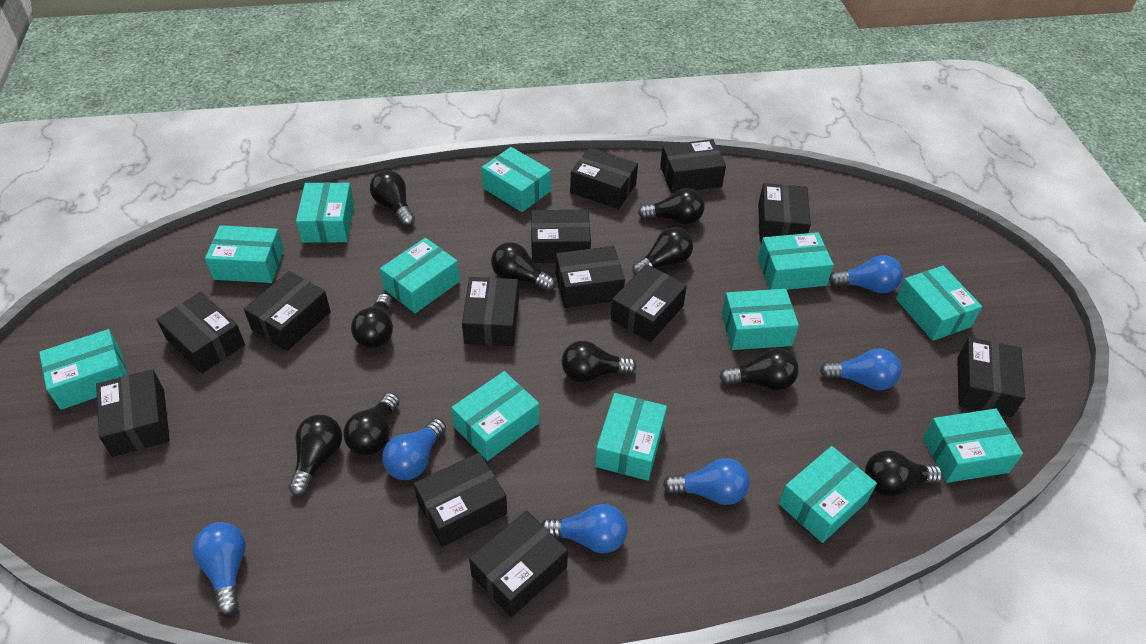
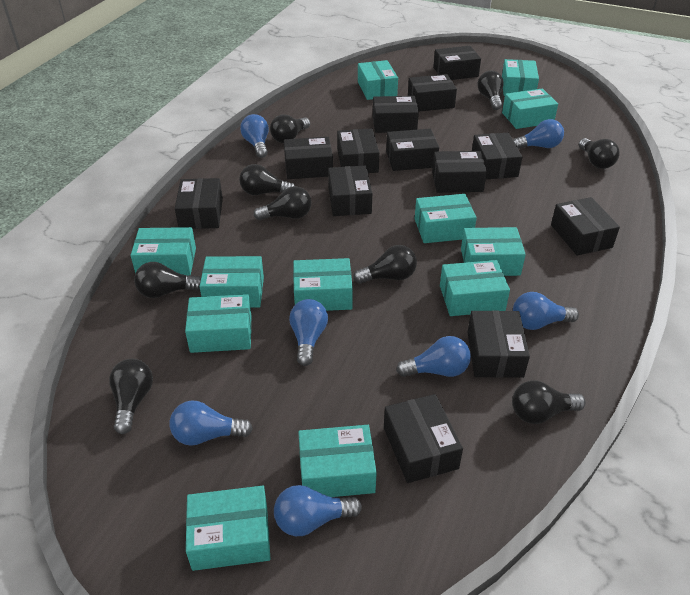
black light bulb: [289,415,342,496] [343,393,399,456] [351,294,393,348] [370,170,415,226] [491,242,556,291] [561,341,637,383] [632,227,693,275] [638,188,705,224] [719,348,799,390] [865,450,943,497] = 10 -> [109,359,153,434] [134,262,201,298] [239,164,295,195] [254,186,312,220] [270,114,310,143] [353,245,417,284] [477,70,504,110] [512,380,586,424] [579,138,619,169] = 9
blue light bulb: [193,522,246,615] [382,418,446,480] [542,504,628,553] [663,458,750,505] [820,348,901,390] [829,255,903,293] = 6 -> [170,400,253,446] [240,114,269,158] [274,485,362,536] [289,299,328,366] [396,336,471,377] [513,119,564,149] [513,292,579,330] = 7

